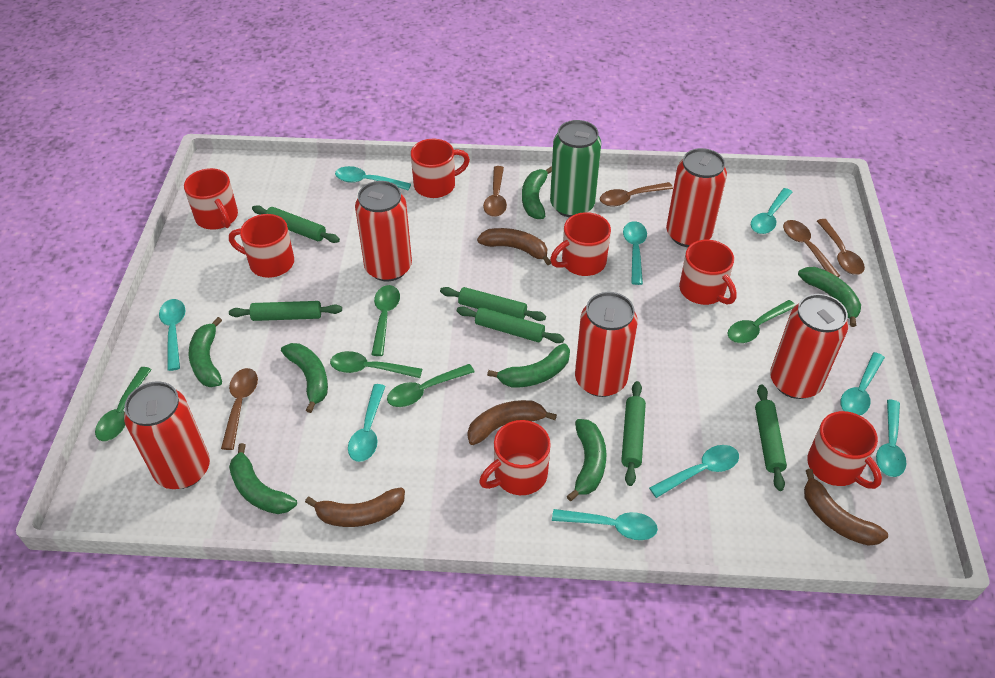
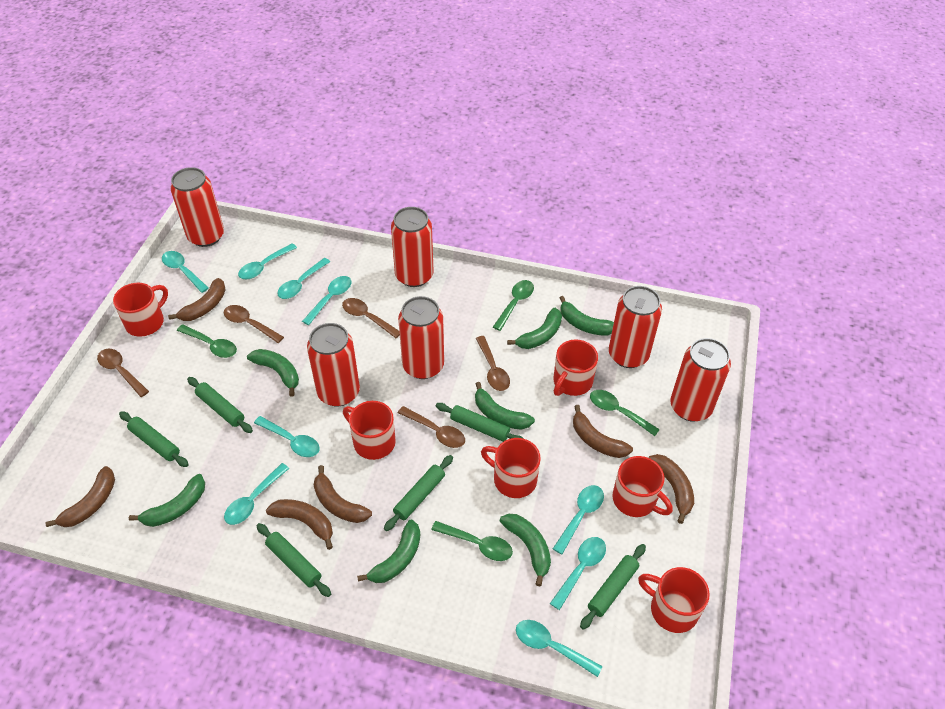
brown banana: [305,488,405,527] [467,400,557,445] [477,228,551,265] [804,469,888,546] = 4 -> [45,466,115,527] [168,278,226,321] [266,499,333,550] [314,465,372,523] [573,405,633,458] [649,454,694,524] = 6
green can: [550,120,601,217] = 1 -> none = 0
green spoon: [95,367,152,441] [330,351,422,378] [371,285,400,356] [387,364,475,407] [727,300,795,343] = 5 -> [177,324,237,358] [431,521,513,561] [493,280,534,331] [590,390,660,436] = 4
red can: [124,381,210,489] [355,181,412,281] [575,292,638,397] [666,148,727,247] [770,294,848,399] = 5 -> [171,167,224,247] [307,323,360,406] [391,207,434,287] [398,296,444,379] [609,286,662,368] [670,338,731,422] = 6
red mug: [184,168,238,230] [229,214,294,278] [411,139,470,198] [479,420,551,495] [550,212,611,276] [679,240,737,305] [807,411,882,489] = 7 -> [113,283,168,337] [343,401,396,460] [481,438,541,498] [554,340,598,396] [613,456,673,517] [638,567,710,633] = 6

